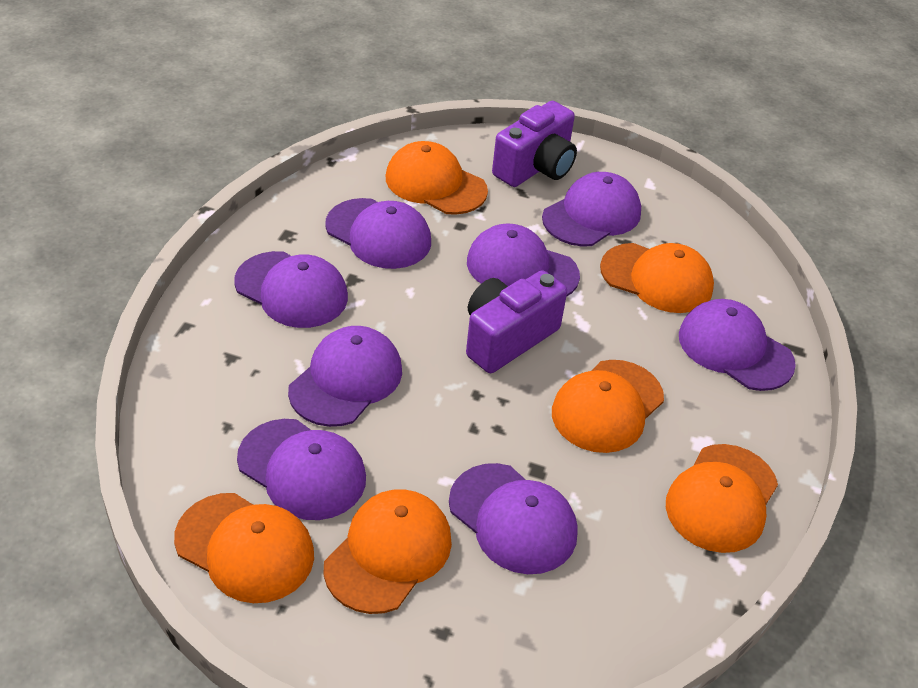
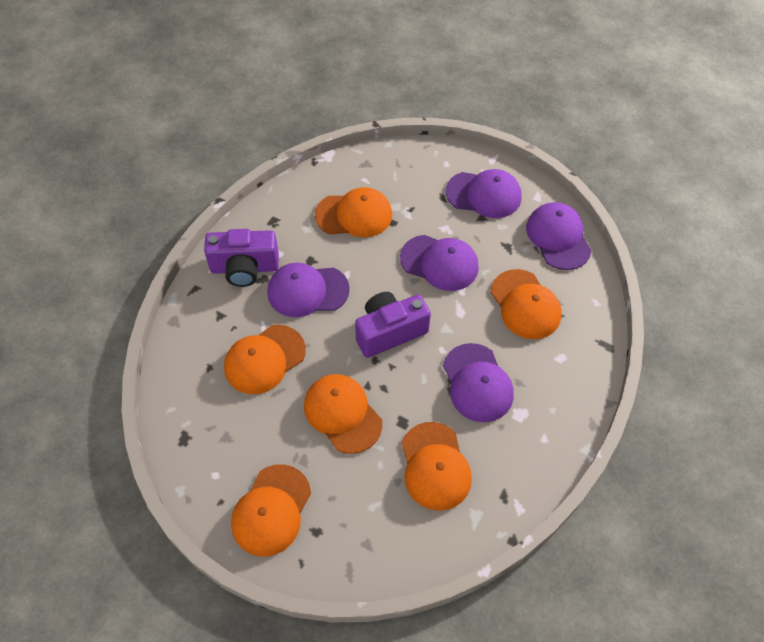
purple cap: [234,251,348,328] [237,419,366,520] [288,326,402,427] [325,198,431,269] [449,463,578,574] [467,223,580,297] [542,172,641,246] [679,299,796,391] = 8 -> [267,263,350,317] [400,235,479,291] [443,343,514,422] [446,169,522,218] [526,202,591,270] = 5

